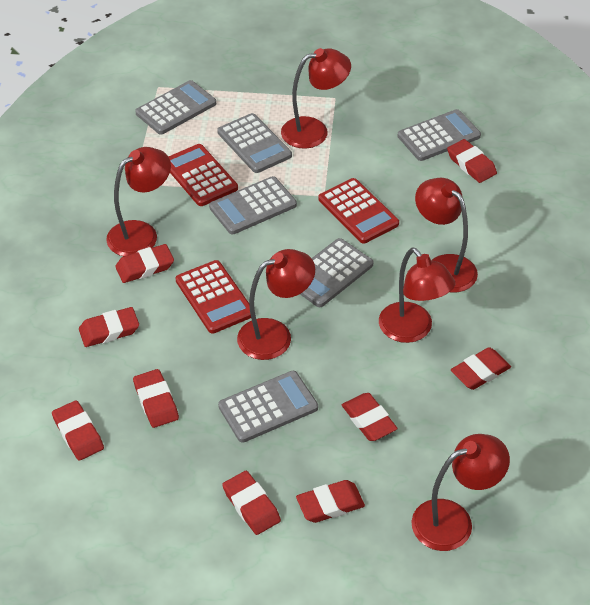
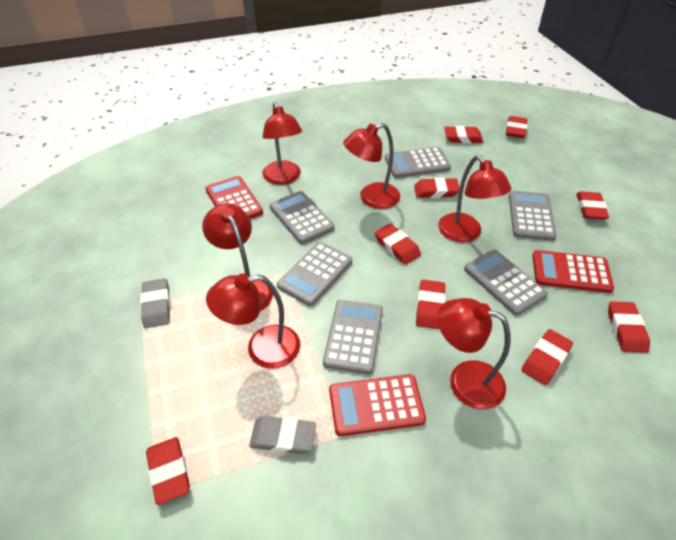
grey eraser: none = 0 -> [140,278,170,328] [249,416,316,454] = 2

